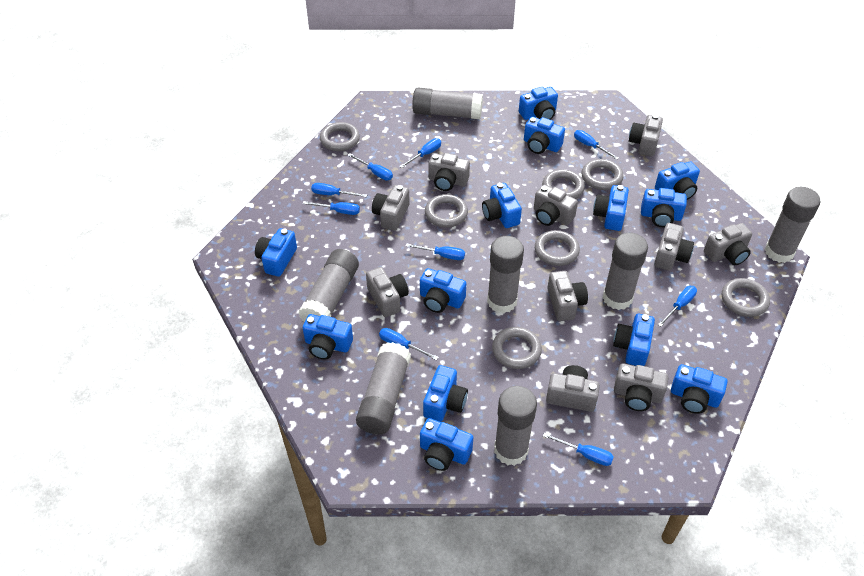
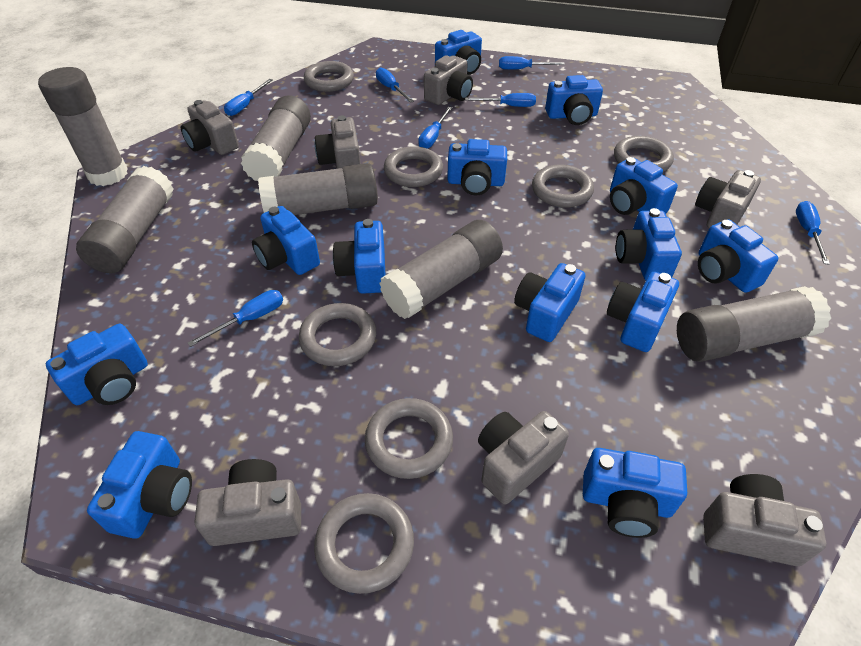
blue screwdriver: [303,201,360,215] [311,183,367,197] [348,153,393,180] [379,328,439,360] [399,138,441,168] [406,243,465,260] [543,433,614,466] [574,130,619,160] [658,286,697,326] = 9 -> [188,290,283,347] [224,79,272,116] [376,67,414,103] [418,107,452,149] [465,93,536,107] [499,56,565,70] [796,201,830,264] = 7
grey camera: [366,267,409,317] [372,185,410,231] [428,153,470,191] [534,185,578,226] [546,365,600,412] [547,271,588,321] [614,363,669,411] [629,114,663,157] [654,223,694,271] [704,223,752,265] = 10 -> [181,100,239,155] [194,459,301,546] [315,115,361,169] [424,55,473,105] [478,411,569,504] [695,170,761,228] [703,474,826,566] = 7
grey glue stick: [299,249,359,322] [356,342,411,435] [412,88,483,119] [487,236,524,313] [494,386,537,466] [602,232,648,310] [765,187,821,263] = 7 -> [38,67,128,186] [76,166,174,274] [241,95,311,181] [258,163,378,215] [380,220,503,319] [677,286,831,362] = 6

